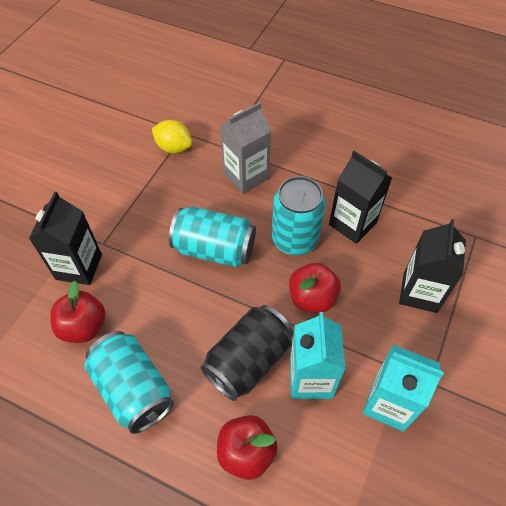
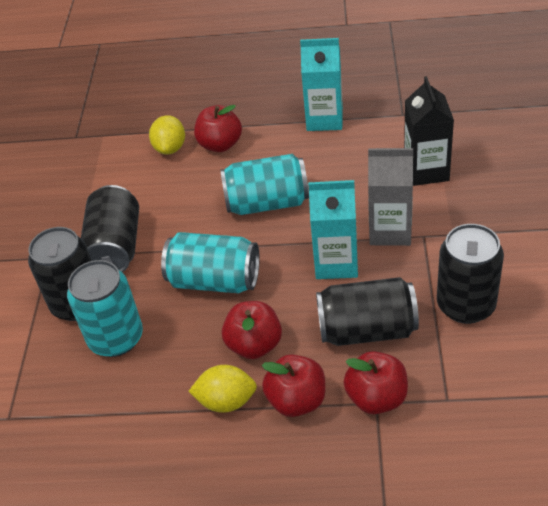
black can: [200,305,293,401] = 1 -> [28,227,92,321] [81,185,139,272] [316,277,419,346] [437,224,504,324] = 4
black carton: [29,192,102,285] [329,151,392,244] [399,219,466,313] = 3 -> [404,76,454,186] = 1
red apple: [50,281,106,343] [217,415,278,480] [289,263,341,313] = 3 -> [194,105,242,152] [222,301,282,359] [262,354,325,417] [344,351,408,414] = 4
yellow lemon: [152,120,192,153] = 1 -> [149,115,185,155] [188,365,257,413] = 2

